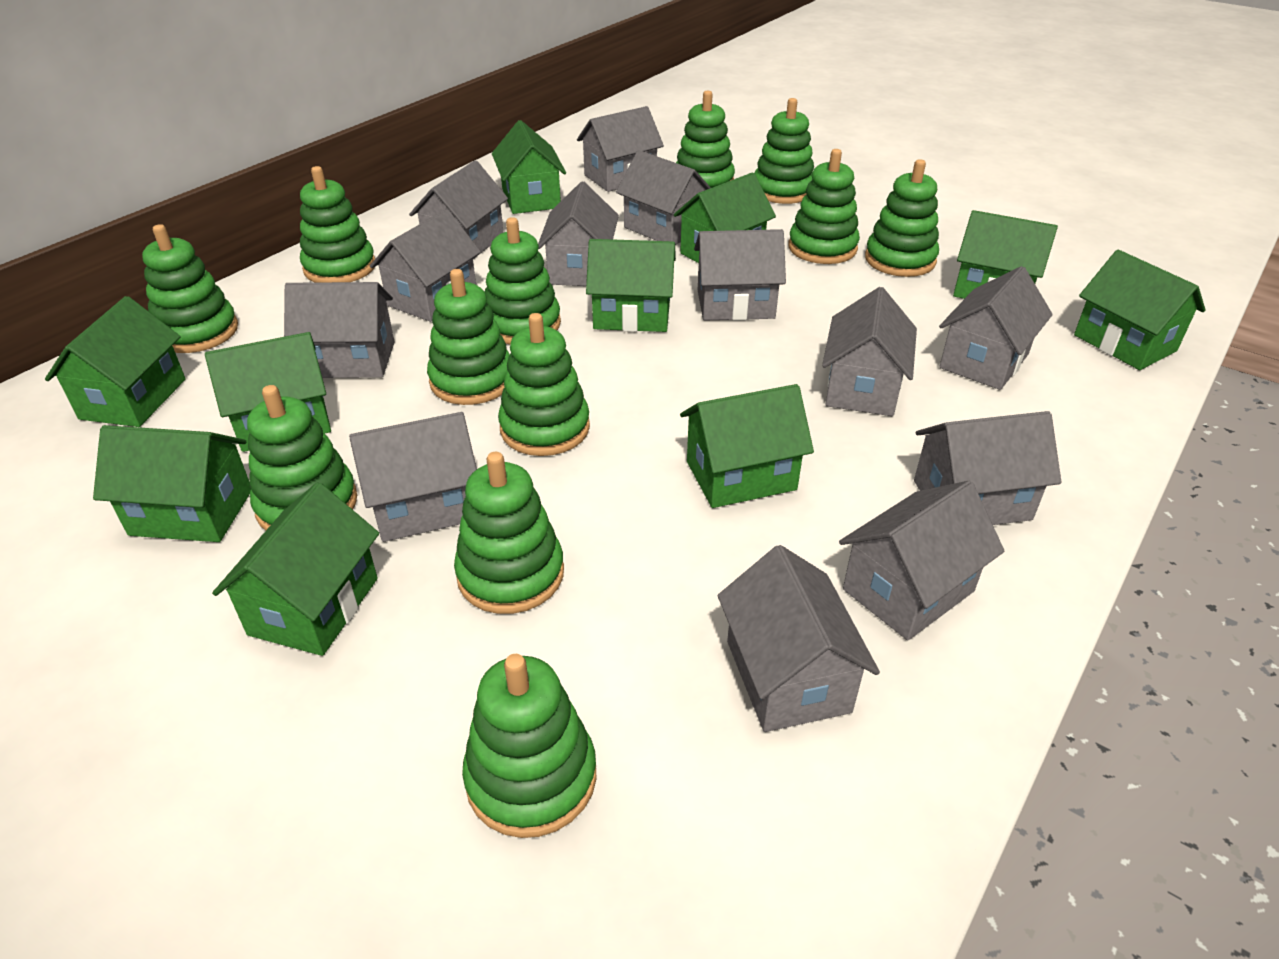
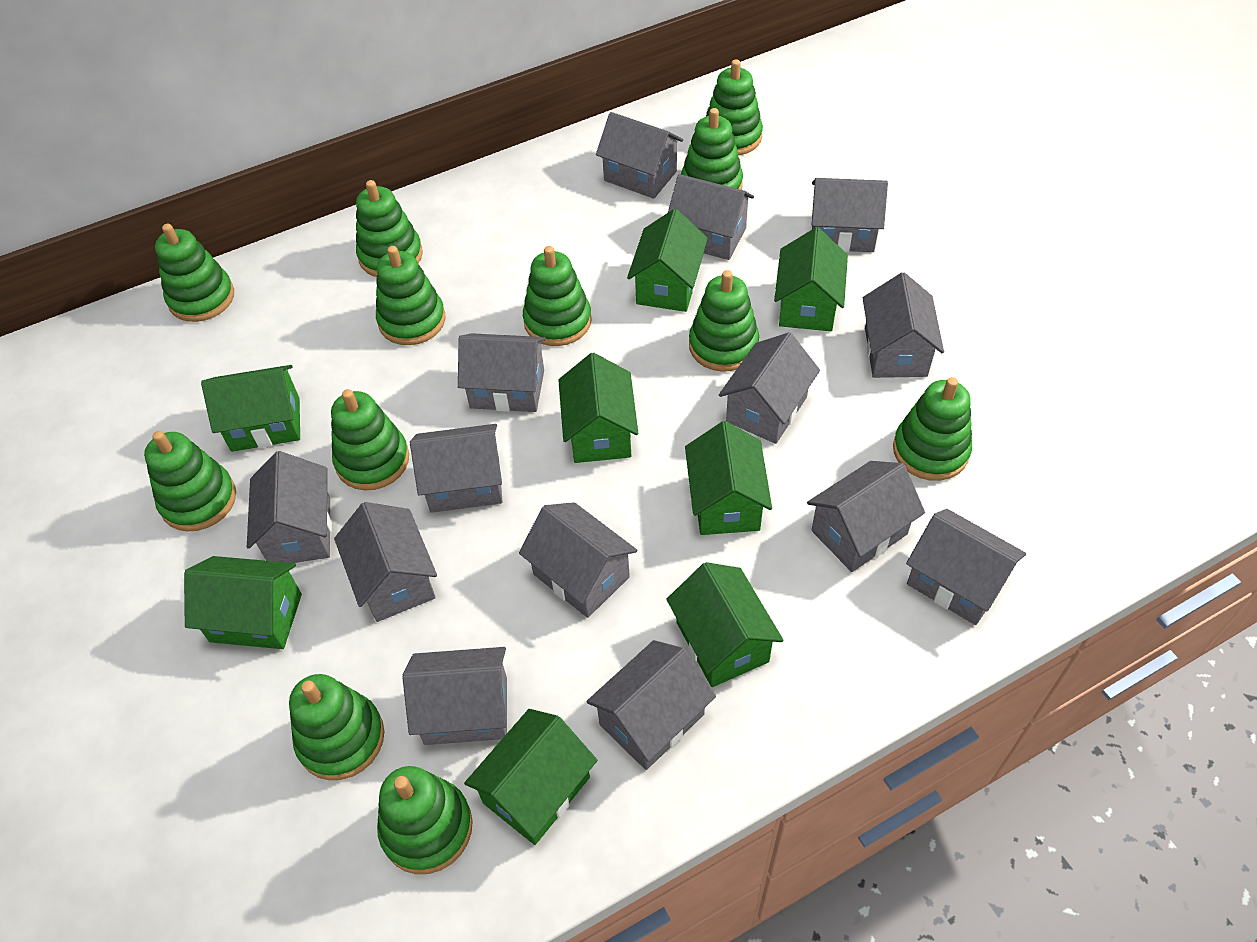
green house: [45,296,186,427] [93,425,251,542] [205,332,331,452] [212,482,379,656] [492,120,566,214] [586,239,676,332] [674,172,776,263] [680,384,814,508] [953,210,1058,299] [1074,250,1206,370] = 10 -> [184,556,302,649] [201,365,300,452] [464,709,598,845] [558,353,638,463] [627,209,708,312] [666,562,783,687] [685,421,772,535] [774,227,848,331] = 8
grey house: [284,282,395,378] [349,412,477,542] [370,209,481,322] [409,160,508,259] [538,181,619,286] [577,106,664,192] [616,150,711,245] [694,229,786,321] [718,545,880,732] [822,287,917,416] [839,481,1004,640] [914,411,1061,525] [939,266,1053,390] = 13 -> [247,451,332,563] [334,502,437,622] [402,647,507,745] [410,424,503,513] [458,333,546,412] [519,502,637,618] [586,640,716,770] [596,112,683,199] [668,174,754,260] [719,332,820,444] [807,461,925,572] [812,178,888,252] [863,272,944,378] [906,509,1026,625] = 14

